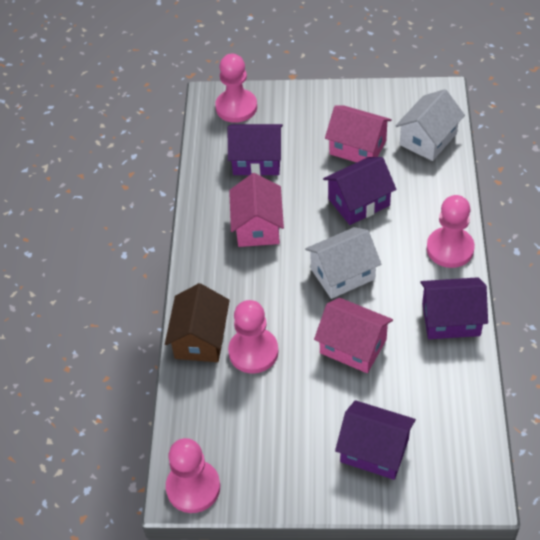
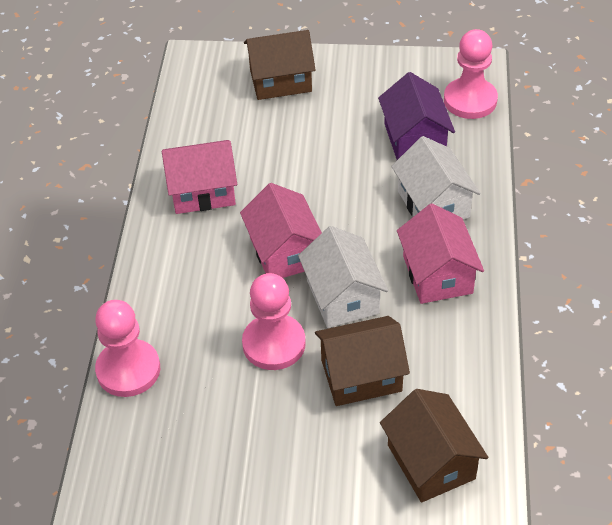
brown house: [165,283,230,362] = 1 -> [244,30,316,100] [315,316,410,406] [380,389,488,503] = 3
pink pawn: [166,438,220,513] [215,54,257,123] [228,300,279,374] [427,195,475,268] = 4 -> [95,300,160,397] [242,273,306,370] [444,29,498,119] = 3
purple house: [228,124,283,176] [323,157,397,225] [335,400,416,480] [420,277,488,339] = 4 -> [378,72,455,160] = 1

